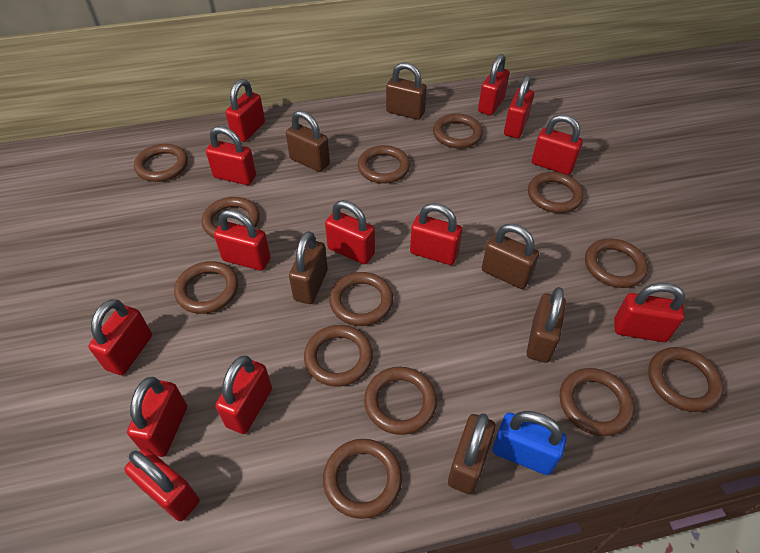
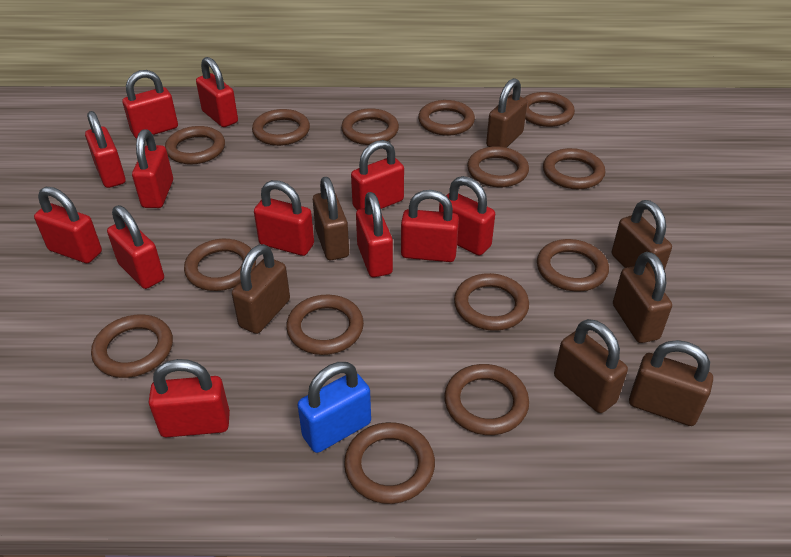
brown padlock: [286,110,330,172] [289,231,328,304] [386,62,427,120] [448,413,496,495] [482,224,539,289] [527,287,566,363] = 6 -> [232,244,290,334] [313,177,349,260] [486,78,527,148] [554,319,628,413] [612,200,672,278] [613,252,672,343] [629,340,713,426] = 7
brown ring: [134,144,188,182] [174,261,238,314] [202,197,260,239] [304,325,373,387] [323,439,402,519] [329,272,393,326] [358,145,410,184] [364,367,437,435] [433,113,483,148] [528,172,584,213] [560,368,635,436] [585,238,648,288] [648,347,724,412] = 13 -> [91,315,173,378] [165,126,225,164] [184,239,256,291] [252,109,310,146] [286,295,364,355] [341,108,399,145] [344,422,435,504] [418,100,475,136] [444,364,529,435] [454,273,529,331] [467,146,529,187] [524,92,575,127] [537,239,609,291] [543,148,605,189] = 14
red padlock: [88,299,152,375] [124,448,200,521] [127,377,187,457] [206,126,256,185] [214,209,271,271] [215,356,272,434] [226,79,265,142] [325,200,375,264] [410,203,462,265] [478,54,509,115] [504,75,534,138] [532,114,583,175] [614,283,685,342] = 13 -> [34,187,102,263] [85,111,126,188] [107,205,164,289] [123,70,178,139] [132,129,173,208] [149,359,230,437] [196,57,238,127] [254,180,314,256] [351,140,404,210] [356,192,393,277] [401,190,459,262] [439,176,495,256] = 12

